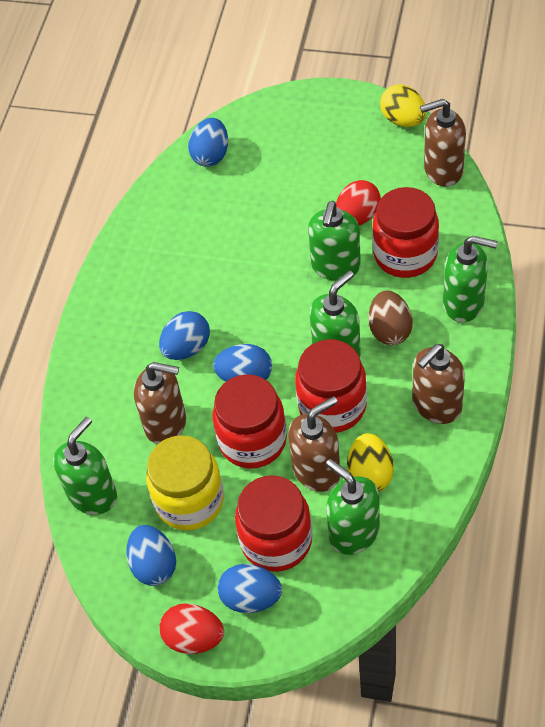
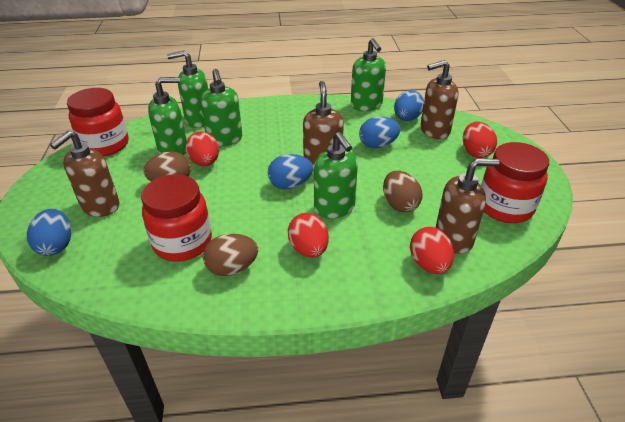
blue egg: [126,525,176,586] [159,311,210,360] [188,118,228,167] [213,344,272,382] [218,564,282,613] = 5 -> [27,209,71,256] [267,154,313,189] [359,116,400,148] [394,90,424,121] = 4
brown egg: [369,291,413,345] = 1 -> [143,151,191,181] [203,234,258,276] [383,171,422,212] = 3
red egg: [159,603,224,654] [336,180,381,225] = 2 -> [185,131,219,166] [288,213,329,258] [410,227,454,274] [463,122,497,158] = 4
red jar: [213,374,287,469] [235,475,312,572] [295,339,367,433] [372,187,439,278] = 4 -> [67,88,129,157] [141,174,212,262] [481,142,549,223] = 3
yellow egg: [347,433,394,492] [380,84,426,127] = 2 -> none = 0
yellow jar: [146,435,224,530] = 1 -> none = 0

